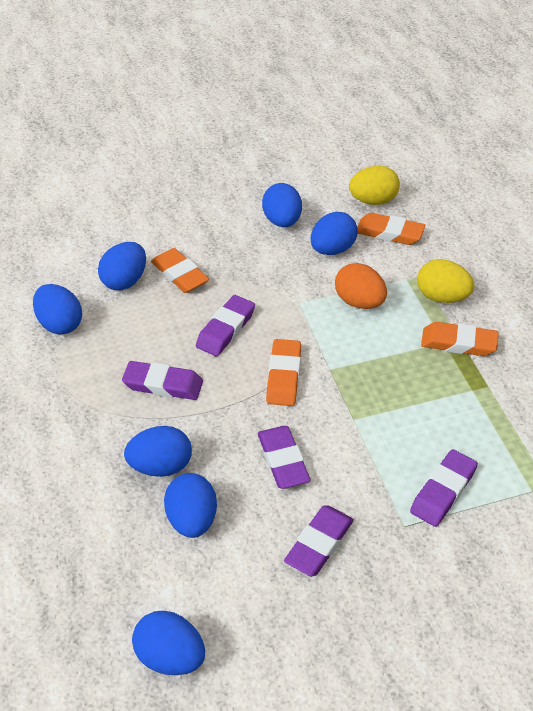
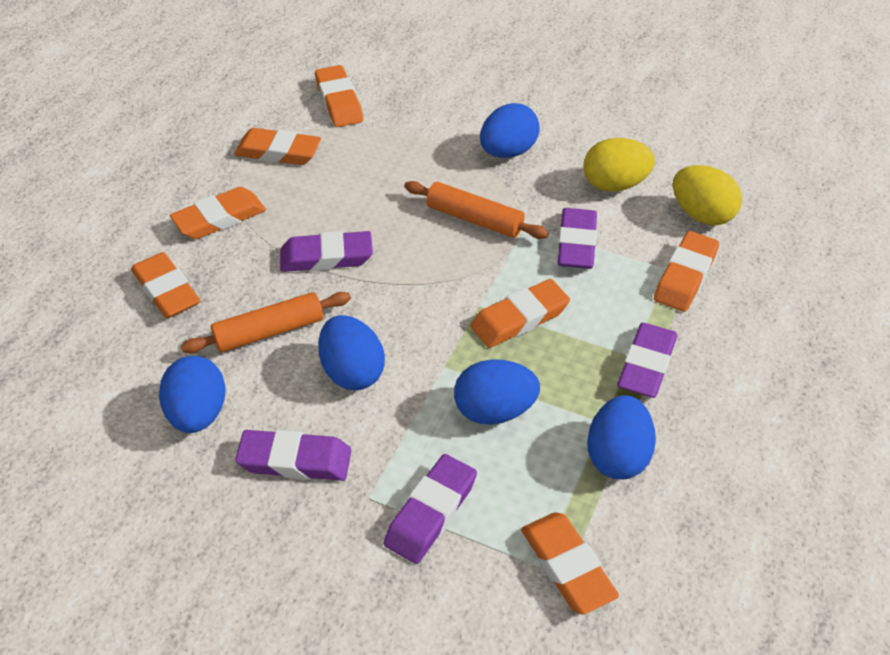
blue egg: [33,284,82,335] [98,242,146,291] [124,426,192,477] [132,611,205,675] [164,473,217,538] [262,183,302,227] [311,212,358,255] = 7 -> [159,356,226,433] [318,315,385,390] [454,359,540,425] [480,103,540,158] [587,395,656,479] = 5
orange egg: [335,263,387,309] = 1 -> none = 0
orange eraser: [151,248,209,293] [266,339,301,406] [357,213,425,245] [421,322,499,356] = 4 -> [131,252,200,318] [170,187,266,239] [234,128,321,165] [315,65,363,127] [471,279,570,348] [521,512,619,615] [654,231,719,312] = 7
orange rolling pin: none = 0 -> [181,292,351,353] [404,181,549,239] = 2

